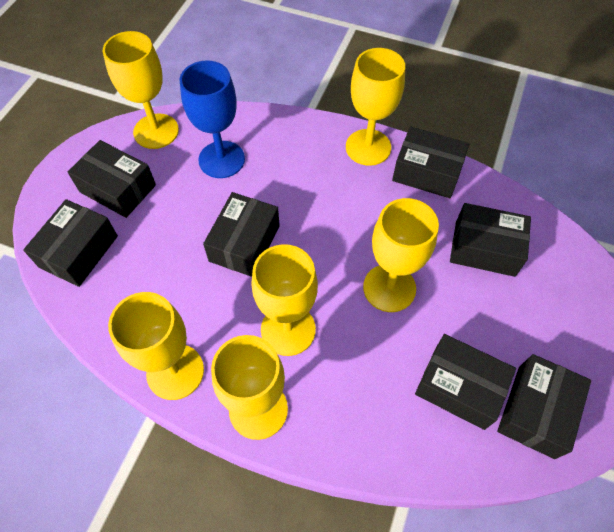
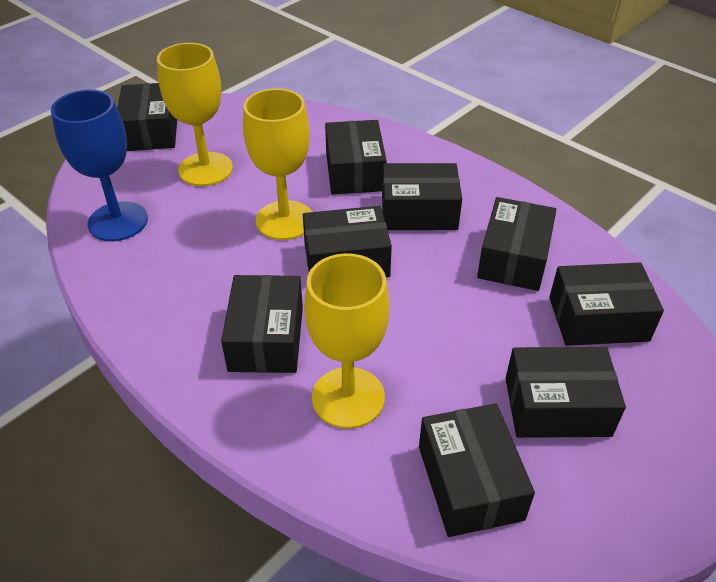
black box: [23,199,118,287] [68,140,156,218] [203,192,280,277] [392,127,469,198] [415,334,516,430] [450,203,531,277] [497,354,591,459] = 7 -> [117,83,177,151] [221,275,303,373] [303,206,392,278] [325,120,387,194] [382,163,462,230] [419,403,535,537] [477,197,556,291] [505,347,626,438] [549,262,664,346] = 9
yellow goblet: [103,31,179,149] [108,292,204,400] [211,335,288,440] [251,244,318,356] [346,48,405,166] [363,198,439,312] = 6 -> [157,43,233,186] [243,88,312,240] [304,253,390,429] = 3

